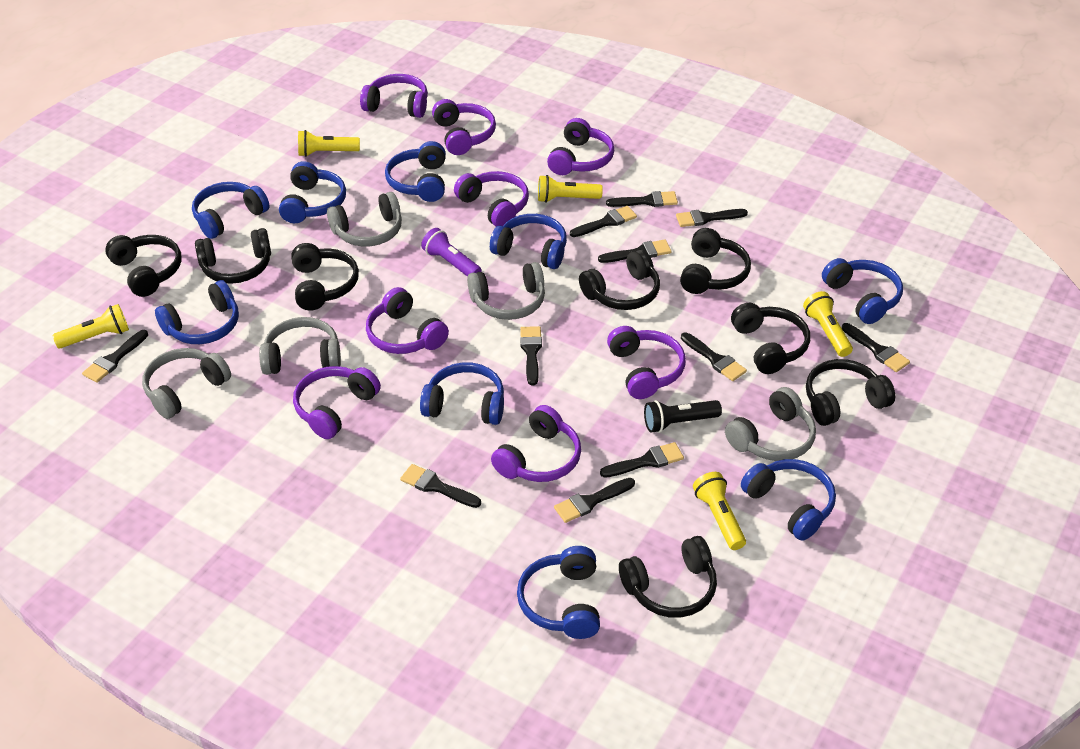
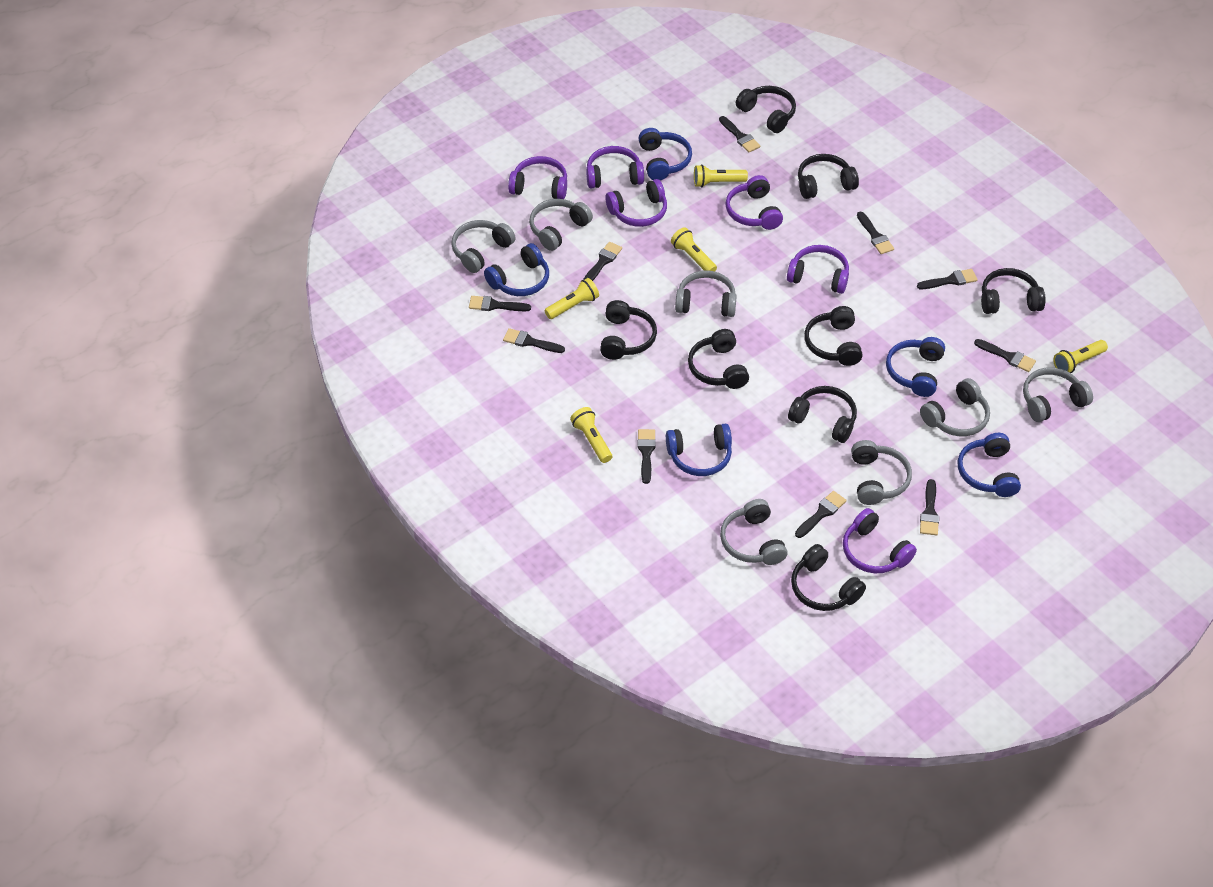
black brush: [82,330,148,383] [400,464,481,508] [520,326,542,385] [554,478,635,523] [570,206,637,237] [598,239,672,263] [600,442,684,478] [606,191,678,207] [676,209,748,227] [681,332,747,381] [842,323,910,372] = 11 -> [469,296,531,311] [503,328,565,353] [583,242,622,281] [638,429,656,484] [719,116,760,153] [795,491,846,538] [857,212,894,254] [917,269,978,289] [920,479,939,535] [974,339,1036,372] = 10
black flashlight: [644,400,722,433] = 1 -> none = 0
blue headphones: [155,280,239,344] [192,182,269,239] [279,161,346,223] [385,141,445,202] [420,362,504,425] [490,214,567,269] [517,546,600,639] [741,459,836,541] [822,258,903,324] = 9 -> [484,243,549,296] [638,128,692,180] [666,424,732,476] [886,337,945,397] [958,433,1021,497] = 5
grey headphones: [142,348,231,419] [259,317,341,375] [327,192,402,246] [467,262,545,320] [725,387,816,461] = 5 -> [451,220,516,273] [529,199,593,251] [675,270,737,317] [720,499,788,565] [851,440,912,505] [920,378,990,436] [1023,367,1093,422] = 7
purple flashlight: [421,228,482,277] = 1 -> none = 0
purple headphones: [293,366,381,439] [360,74,428,118] [366,287,449,354] [432,99,496,155] [454,171,529,226] [491,405,581,482] [547,118,614,175] [607,326,686,399] = 8 -> [508,156,567,199] [586,146,644,188] [605,179,667,227] [725,175,783,230] [787,245,849,294] [843,508,917,573] = 6

